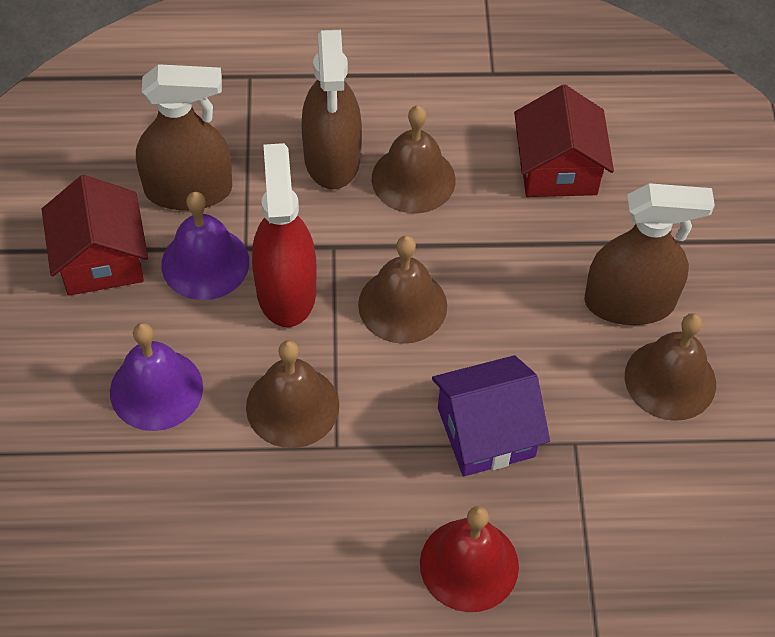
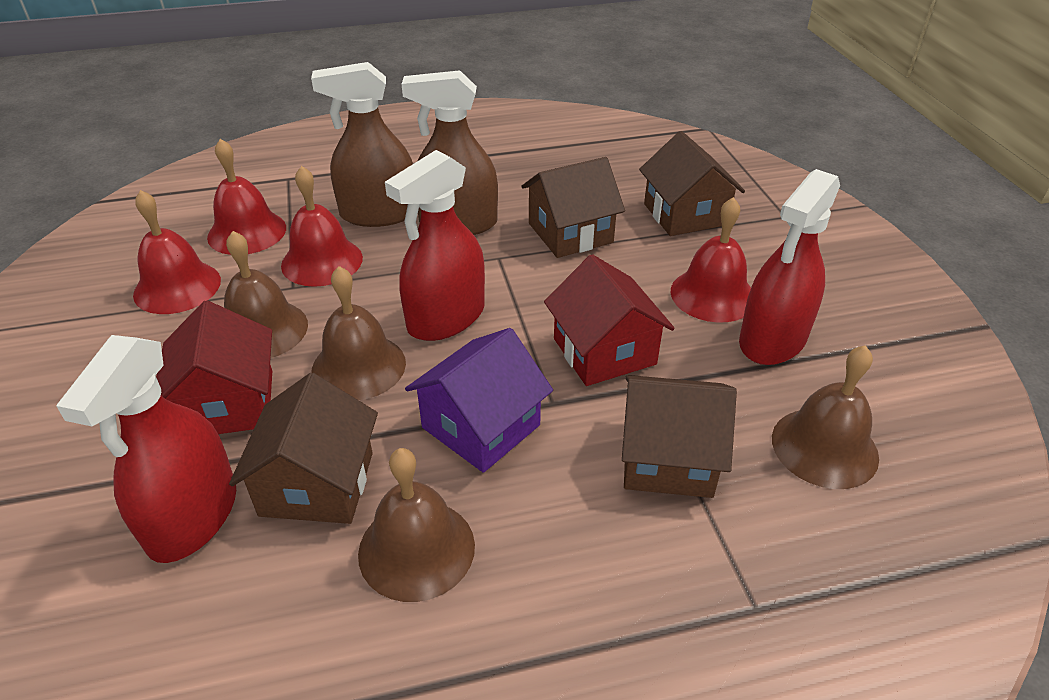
brown house: none = 0 -> [229,373,378,524] [522,157,625,258] [622,375,737,498] [639,131,745,236] = 4
brown spray bottle: [136,64,232,211] [301,30,362,189] [584,183,715,325] = 3 -> [311,62,413,227] [401,70,498,235] = 2
purple bell: [110,323,203,431] [162,192,249,300] = 2 -> none = 0
red bell: [420,506,519,612] = 1 -> [133,190,221,314] [207,139,286,255] [281,166,363,287] [671,197,751,323] = 4
red spray bottle: [252,143,316,327] = 1 -> [56,335,236,563] [385,150,485,341] [739,169,840,365] = 3

